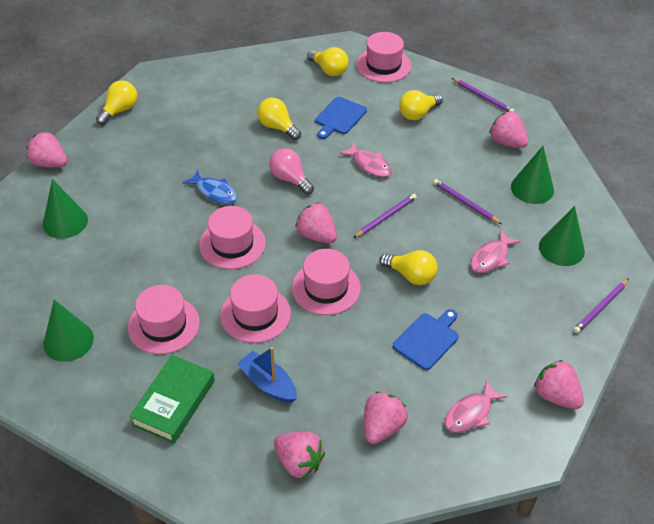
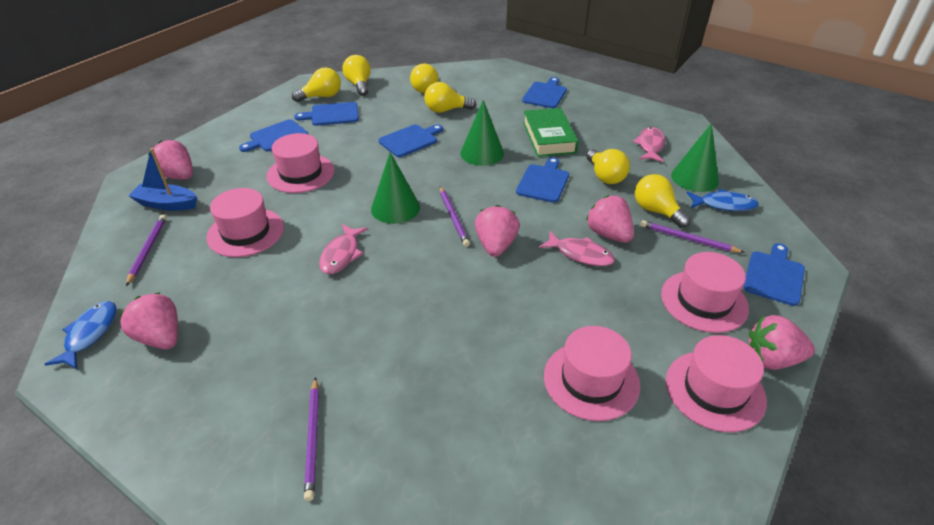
blue cutting board: [315,97,367,139] [393,309,459,370] = 2 -> [239,119,308,152] [294,102,359,126] [379,124,443,157] [516,157,569,203] [522,77,567,108] [743,243,805,306] = 6
blue fish: [182,170,237,204] = 1 -> [44,301,116,369] [687,189,759,211] = 2
green cone: [43,179,88,239] [43,300,94,362] [511,146,554,204] [539,206,585,266] = 4 -> [371,152,420,224] [460,100,504,166] [671,123,719,192] = 3
pink light bulb: [269,148,314,195] = 1 -> none = 0
pink strawberry: [26,132,68,167] [274,432,325,479] [295,202,337,243] [364,391,408,444] [489,111,528,148] [534,360,584,409] = 6 -> [120,292,178,349] [148,140,193,180] [475,205,520,257] [586,195,634,243] [749,315,815,370] = 5
yellow light bulb: [96,80,137,125] [257,98,301,140] [307,47,349,76] [379,250,438,285] [399,90,443,120] = 5 -> [292,67,341,102] [342,55,371,96] [410,64,439,93] [424,82,477,113] [586,149,630,184] [635,174,691,228] = 6

